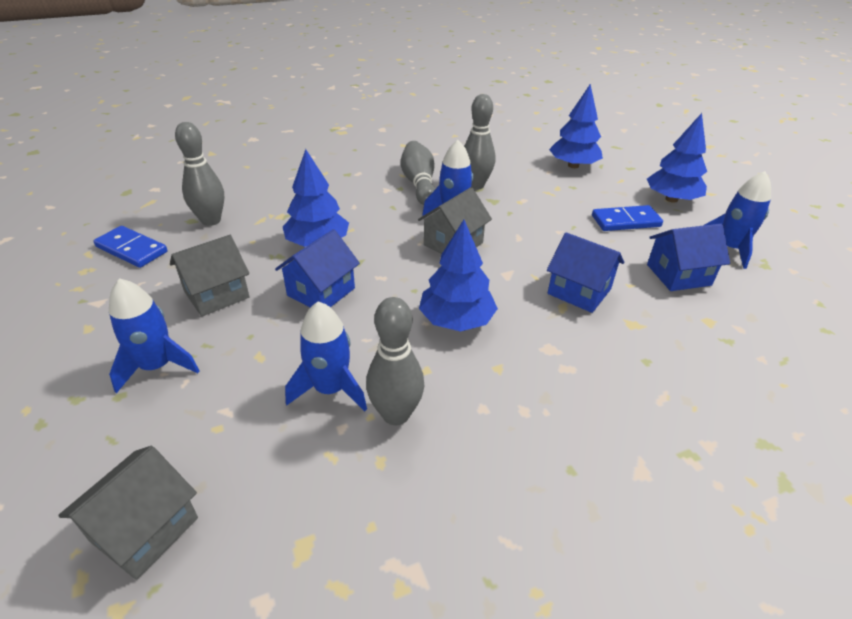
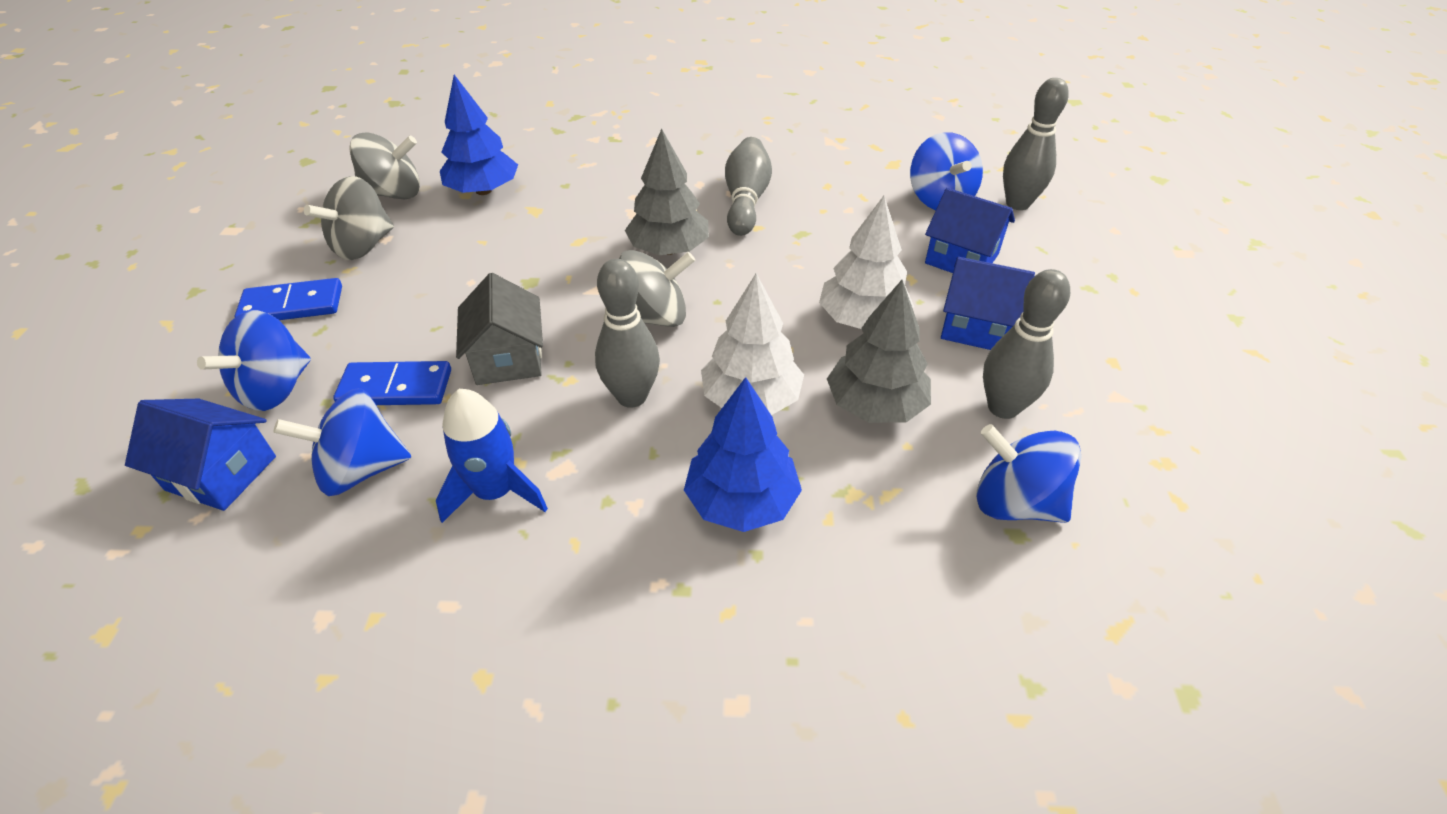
blue rocket: [109,278,200,394] [285,301,367,411] [422,140,473,216] [703,171,771,269] = 4 -> [436,389,548,523] = 1
blue spinning top: none = 0 -> [197,310,311,411] [273,388,411,496] [910,132,983,210] [976,424,1082,523] = 4
blue tree: [283,149,349,247] [419,220,498,332] [549,84,603,168] [647,113,707,203] = 4 -> [440,75,518,195] [684,377,802,532] = 2
grey house: [58,446,198,580] [170,235,250,317] [418,187,492,254] = 3 -> [456,273,543,385] = 1
grey spinning top: none = 0 -> [304,176,394,260] [349,132,420,200] [619,250,695,327] = 3
grey tree: none = 0 -> [625,128,709,255] [827,280,931,423] = 2
white tree: none = 0 -> [701,273,804,415] [819,196,914,329] = 2

